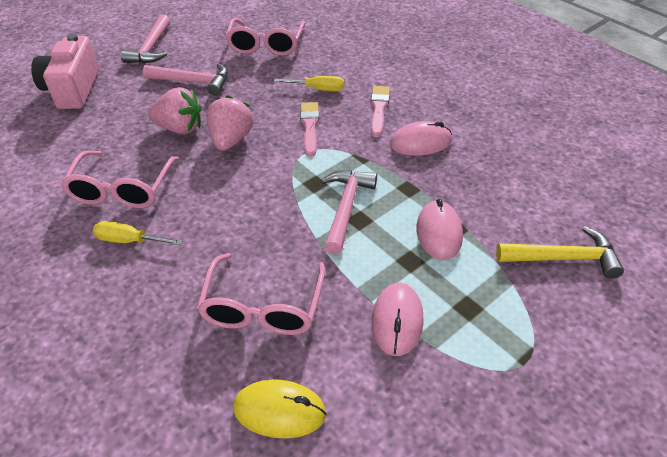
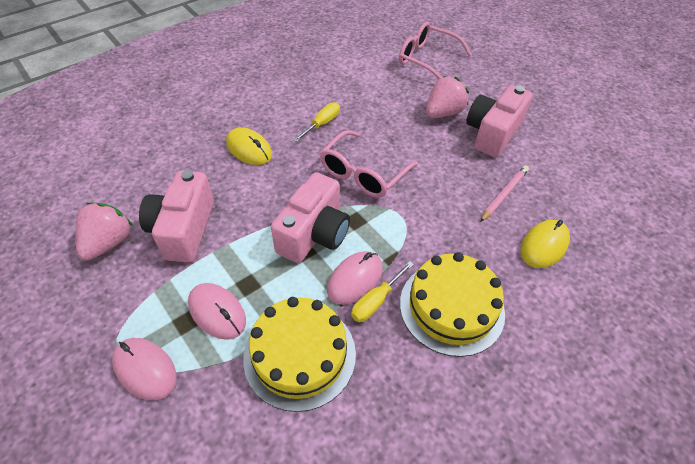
pink brush: [300,102,319,157] [371,86,390,137] = 2 -> none = 0
pink camera: [31,34,99,109] = 1 -> [139,170,214,262] [271,172,350,263] [466,85,533,157] = 3
pink glasses: [61,151,179,208] [197,253,325,335] [225,18,305,56] = 3 -> [320,130,418,198] [399,22,472,79] = 2
pink hammer: [121,14,170,64] [143,64,228,96] [321,170,377,254] = 3 -> none = 0
pink pencil: none = 0 -> [480,165,529,222] = 1
yellow cake: none = 0 -> [243,297,356,412] [400,252,505,357] = 2
yellow hammer: [496,226,624,279] = 1 -> none = 0
yellow mouse: [233,379,326,439] = 1 -> [226,127,272,165] [520,220,570,268] = 2

